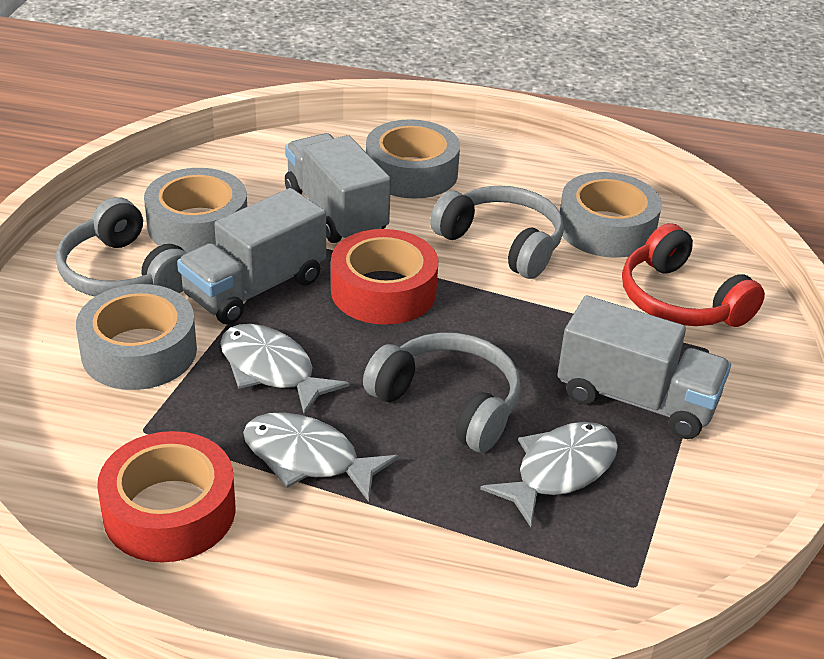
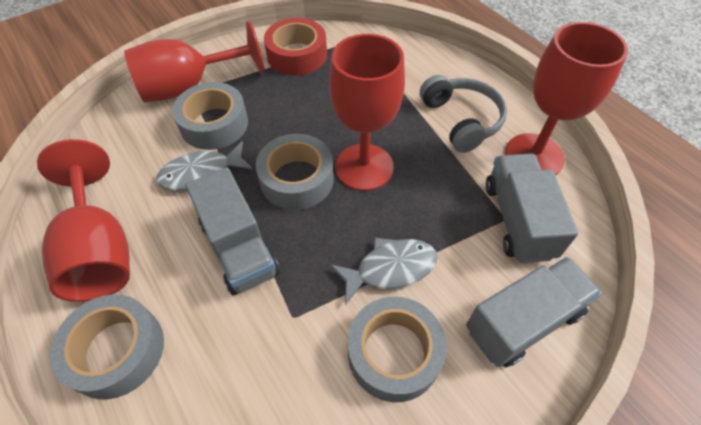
grey fish: [220,324,350,416] [243,412,399,502] [480,422,618,527] = 3 -> [156,141,253,191] [330,237,438,305] = 2
grey headphones: [56,197,187,296] [363,332,521,453] [430,186,564,279] = 3 -> [420,75,507,153] = 1
red goblet: none = 0 -> [37,139,130,302] [124,21,265,103] [329,34,405,191] [505,22,628,175] = 4
red headphones: [622,223,765,327] = 1 -> none = 0
red tape: [97,431,236,563] [331,229,439,325] = 2 -> [264,18,327,76] = 1

